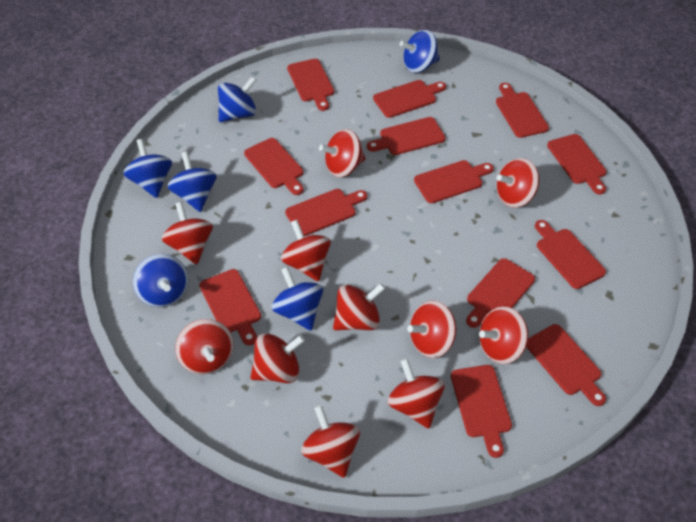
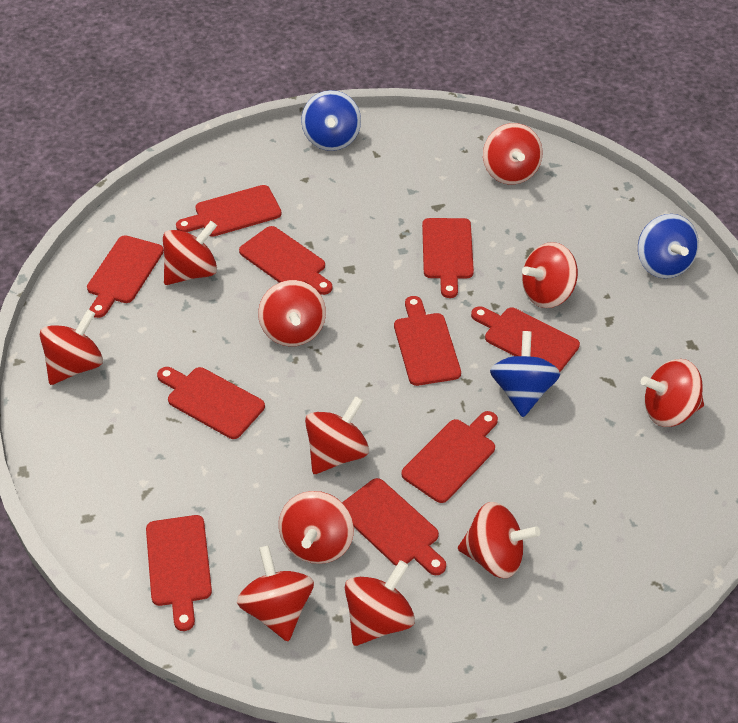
blue spinning top: [123,139,172,198] [133,254,188,307] [167,152,217,212] [218,76,256,122] [271,267,323,331] [399,30,440,73] = 6 -> [301,90,361,151] [490,331,560,417] [638,214,698,278] = 3
red cutting board: [200,269,261,345] [244,138,304,195] [285,189,367,236] [287,59,334,111] [367,117,446,155] [373,80,446,118] [414,160,494,203] [451,365,512,458] [466,258,535,328] [496,83,549,138] [526,324,606,406] [535,220,606,289] [547,134,607,194] = 13 -> [87,236,164,318] [146,515,212,631] [157,367,265,439] [176,185,282,237] [239,226,333,295] [342,478,446,575] [394,296,461,386] [401,411,498,503] [422,218,474,298] [471,306,580,372] = 10

